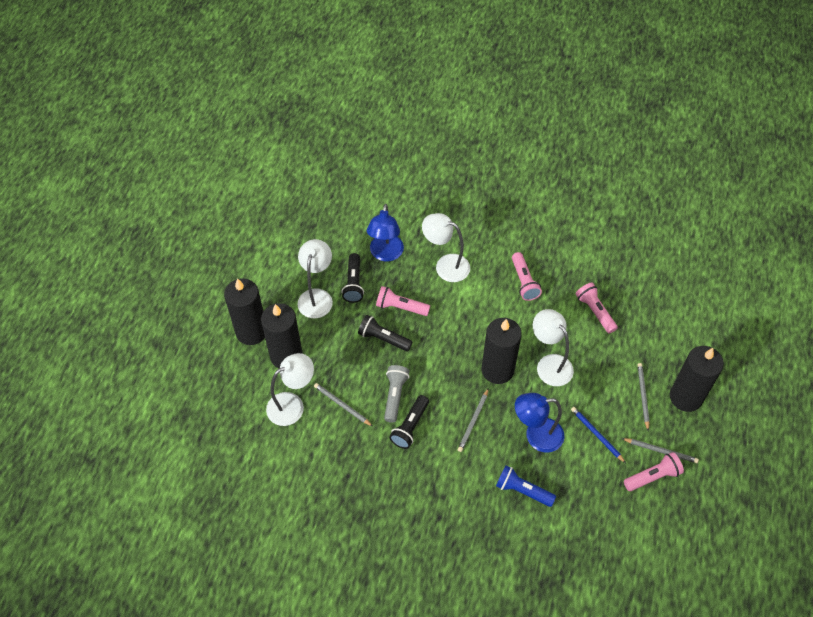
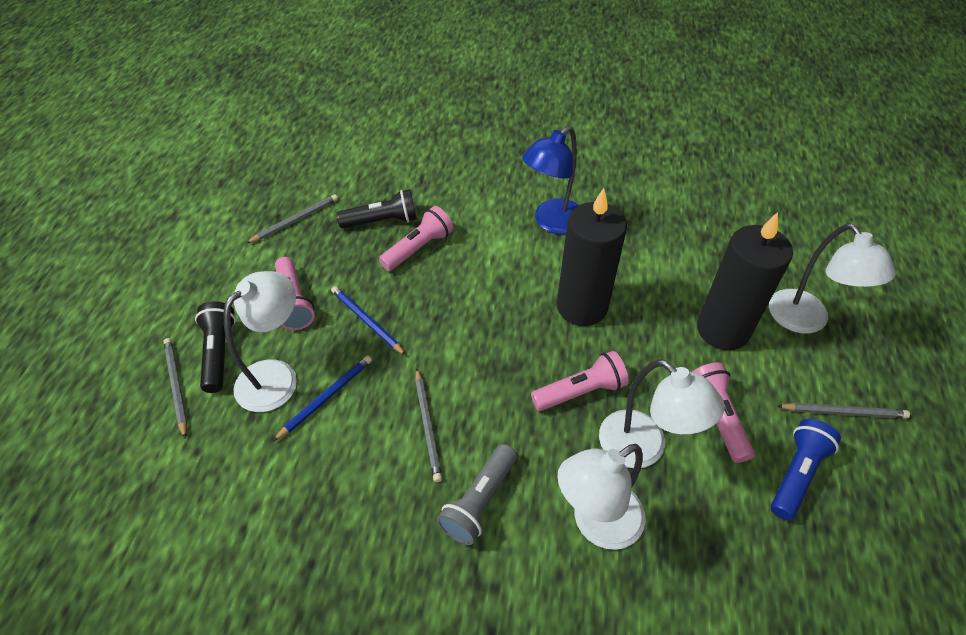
black candle: [224,278,265,345] [261,303,303,368] [481,318,522,384] [670,346,724,412] = 4 -> [557,188,627,326] [697,212,793,351] = 2
black flashlight: [342,253,364,303] [358,315,412,351] [389,395,429,449] = 3 -> [195,301,236,393] [337,189,417,228] = 2
blue lamp: [367,204,404,261] [515,393,564,453] = 2 -> [522,126,579,234] = 1
blue pencil: [571,407,626,463] = 1 -> [273,355,372,441] [331,286,406,355] = 2

